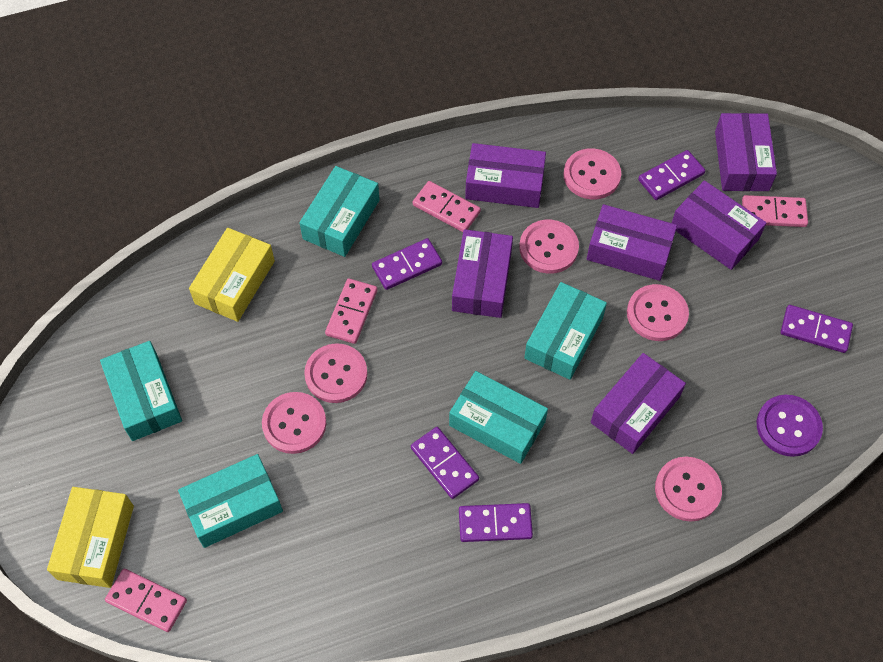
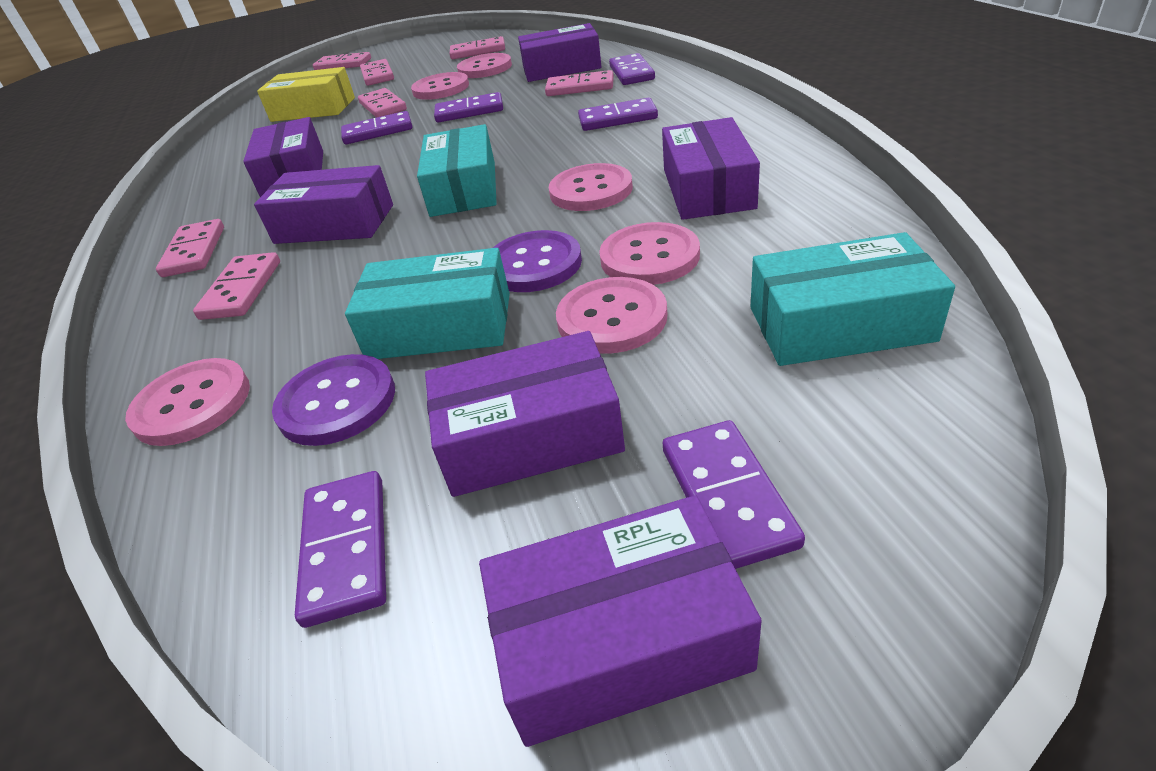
pink domino: [105,569,187,632] [325,279,377,344] [413,181,481,232] [742,195,808,227] = 4 -> [156,219,224,277] [193,252,280,320] [313,52,371,70] [358,88,407,118] [360,59,394,86] [450,36,505,59] [545,70,614,96] = 7
purple button: [757,395,823,457] = 1 -> [272,354,395,446] [493,230,582,292] = 2
purple domino: [372,238,442,290] [411,427,479,499] [459,503,533,542] [638,150,705,200] [781,305,853,353] = 5 -> [295,471,386,628] [341,111,412,145] [434,92,503,123] [578,97,658,131] [609,53,655,85] [663,420,805,569] = 6
turquoise box: [100,341,182,441] [178,454,283,548] [299,166,380,257] [449,371,548,464] [524,282,607,380] = 5 -> [345,248,510,359] [417,124,497,217] [751,232,955,366] = 3
yellow box: [47,487,134,588] [189,228,275,322] = 2 -> [257,67,355,122] = 1

